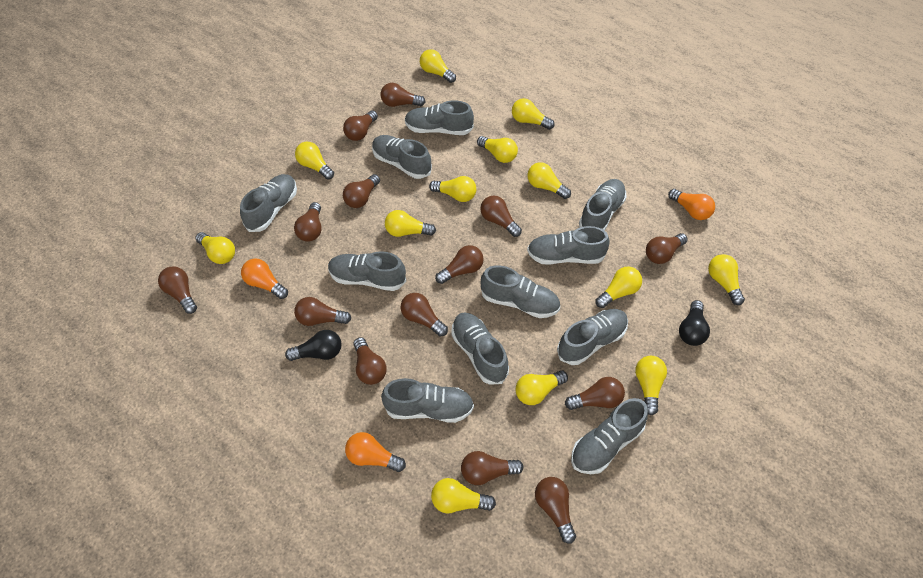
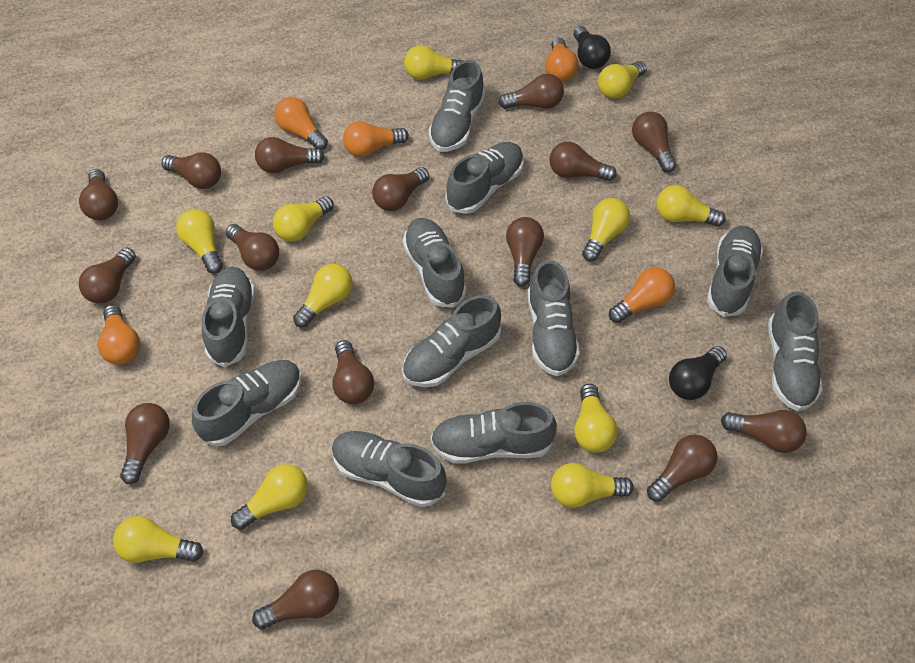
brown light bulb: [158,267,197,314] [294,202,321,242] [294,297,351,326] [343,110,378,141] [343,174,380,208] [353,337,387,385] [380,83,425,107] [400,293,448,337] [435,245,484,284] [461,451,524,485] [480,195,522,237] [535,477,576,544] [565,377,625,410] [646,233,688,264] = 14 -> [79,169,118,220] [79,248,136,303] [120,403,170,484] [161,152,221,189] [226,224,279,271] [252,570,339,629] [255,137,325,173] [332,340,374,404] [372,167,429,211] [499,74,564,109] [506,217,544,287] [549,142,617,181] [632,112,676,172] [647,435,718,502] [721,410,807,453] = 15
orange light bulb: [241,259,288,299] [345,432,406,472] [668,189,715,220] = 3 -> [98,305,140,365] [274,97,328,150] [343,121,409,157] [545,37,578,82] [609,267,675,323] = 5
yellow light bulb: [195,232,235,264] [295,142,334,179] [385,210,436,237] [420,49,456,83] [429,176,476,202] [431,478,496,513] [477,136,518,163] [512,98,554,130] [516,370,568,405] [527,162,571,199] [596,267,642,308] [635,356,667,415] [708,254,745,305] = 13 -> [113,516,203,563] [176,209,223,274] [231,464,308,530] [273,196,334,242] [293,264,353,328] [404,45,463,80] [551,463,634,508] [574,384,618,453] [582,198,630,262] [598,61,647,99] [656,185,726,227] = 11

